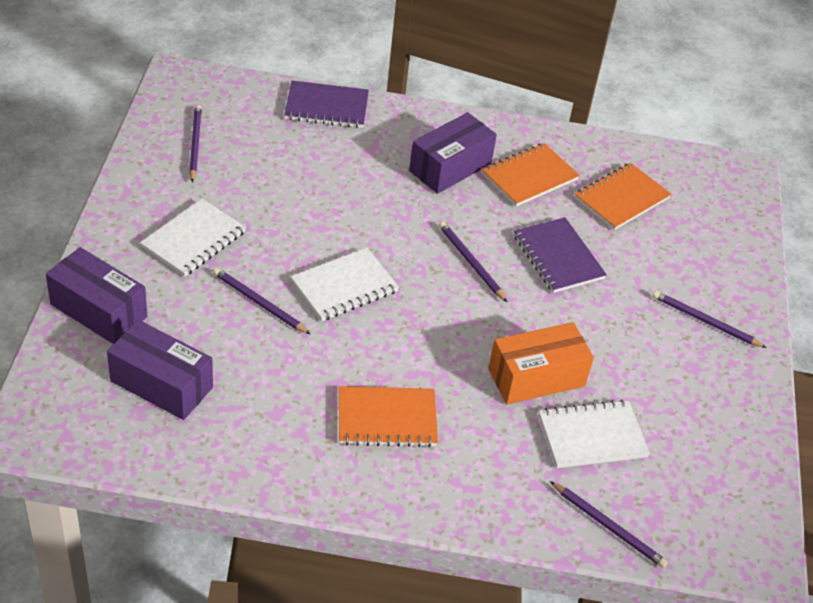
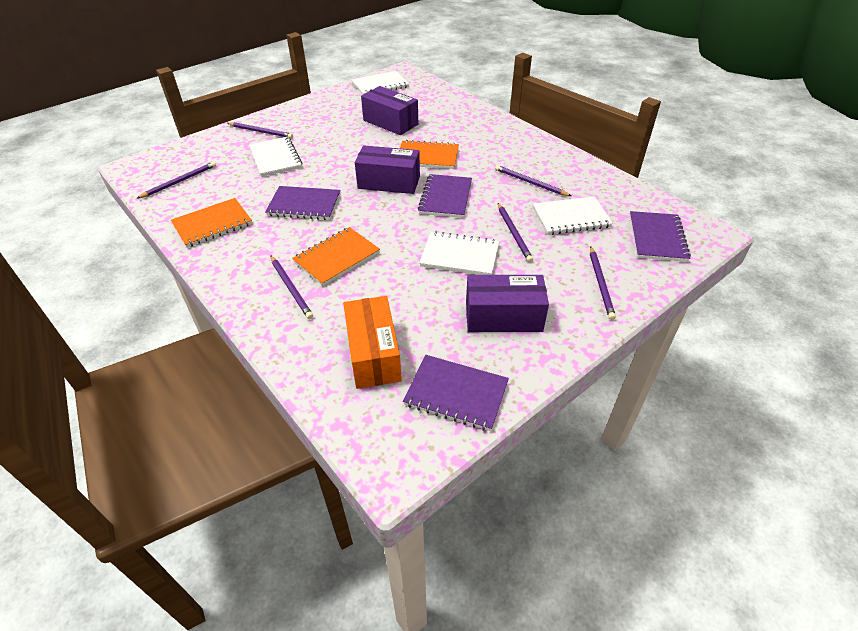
purple notebook: [284,81,369,128] [514,217,607,293] = 2 -> [265,186,341,220] [403,355,509,431] [418,174,472,218] [630,211,691,262] = 4
purple pencil: [189,105,202,182] [213,268,310,334] [439,221,507,302] [550,481,668,568] [652,291,767,348] = 5 -> [136,162,216,199] [227,122,293,138] [271,256,313,319] [495,165,571,196] [498,203,533,262] [590,246,616,320] = 6
white notebook: [140,199,246,277] [291,248,399,321] [539,400,650,468] = 3 -> [249,137,302,177] [352,71,409,95] [419,231,499,275] [533,196,613,235] = 4

